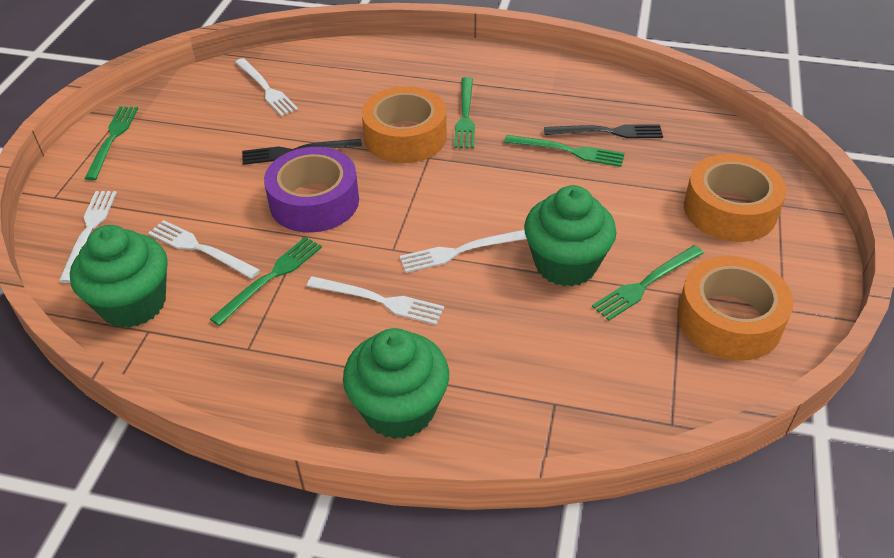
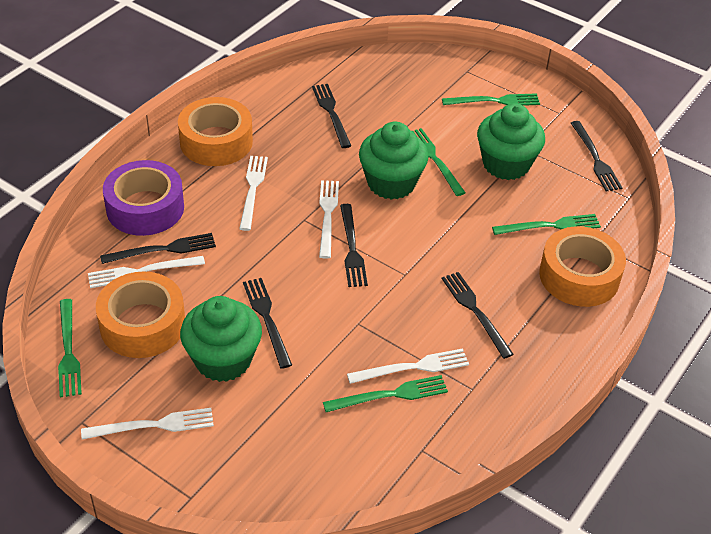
black fork: [242,139,362,165] [544,124,663,138] = 2 -> [100,233,216,264] [243,278,292,369] [312,84,351,148] [340,204,368,287] [442,272,514,359] [571,121,622,191] = 6

